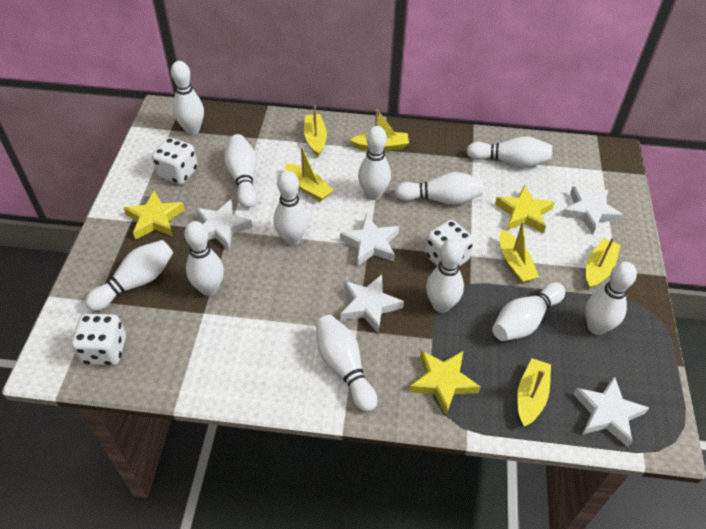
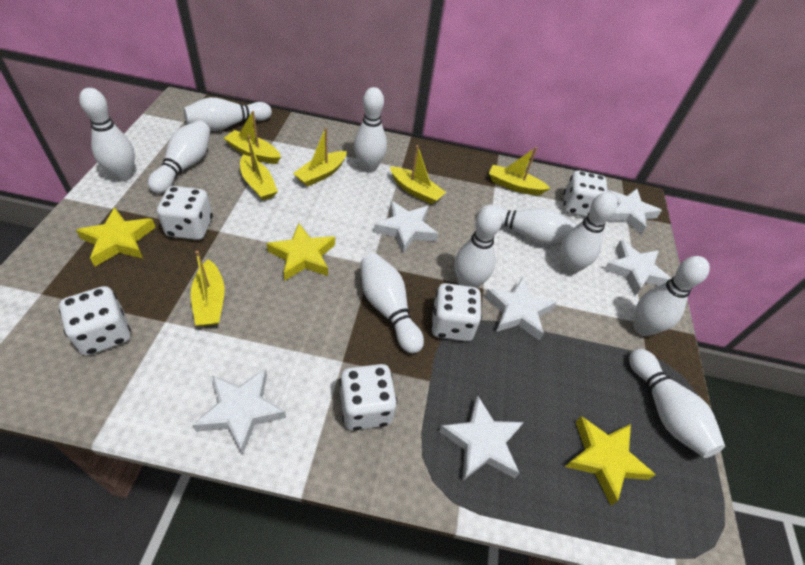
white bowling pin: [85,240,173,311] [171,61,204,135] [184,221,224,296] [224,134,257,208] [274,171,309,246] [316,315,377,412] [358,126,391,200] [394,172,483,205] [426,239,464,313] [466,136,552,168] [492,282,565,341] [585,262,637,335] = 12 -> [79,88,135,182] [148,120,210,194] [183,97,272,131] [354,87,387,173] [361,253,424,354] [455,206,502,288] [480,205,576,244] [560,192,618,275] [629,349,725,458] [634,256,710,336] = 10
white dice: [71,314,126,365] [152,137,198,185] [425,220,474,266] = 3 -> [59,286,131,356] [157,186,213,240] [340,364,397,431] [431,283,482,342] [563,171,608,217] = 5
white star: [196,199,252,250] [340,214,399,266] [341,274,404,333] [562,186,623,235] [573,376,649,447] = 5 -> [193,369,286,455] [374,201,438,253] [439,396,524,481] [485,277,556,341] [604,240,672,296] [607,189,662,235] = 6

